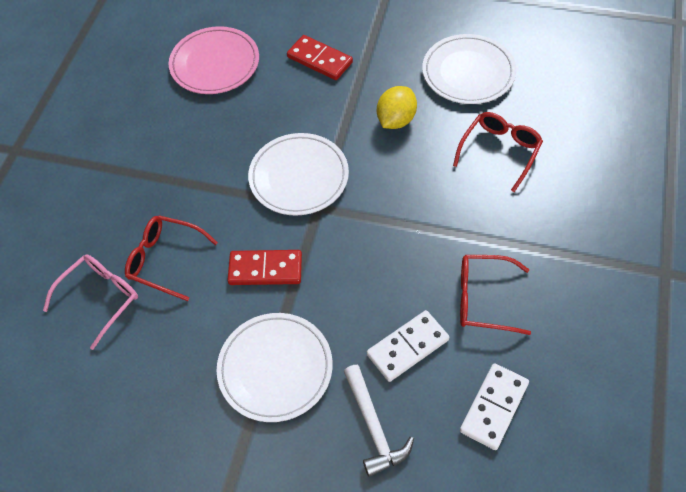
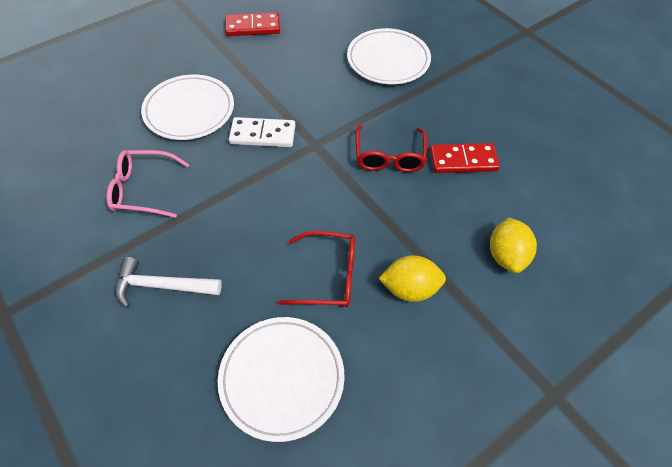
pink plate: [168,26,259,94] = 1 -> none = 0
red glasses: [125,215,218,301] [453,112,543,192] [460,255,531,335] = 3 -> [278,231,356,307] [356,125,427,172] = 2
white domino: [367,310,449,382] [460,363,529,450] = 2 -> [229,117,295,147] = 1
yellow lemon: [377,86,417,129] = 1 -> [378,255,446,302] [490,217,537,273] = 2

